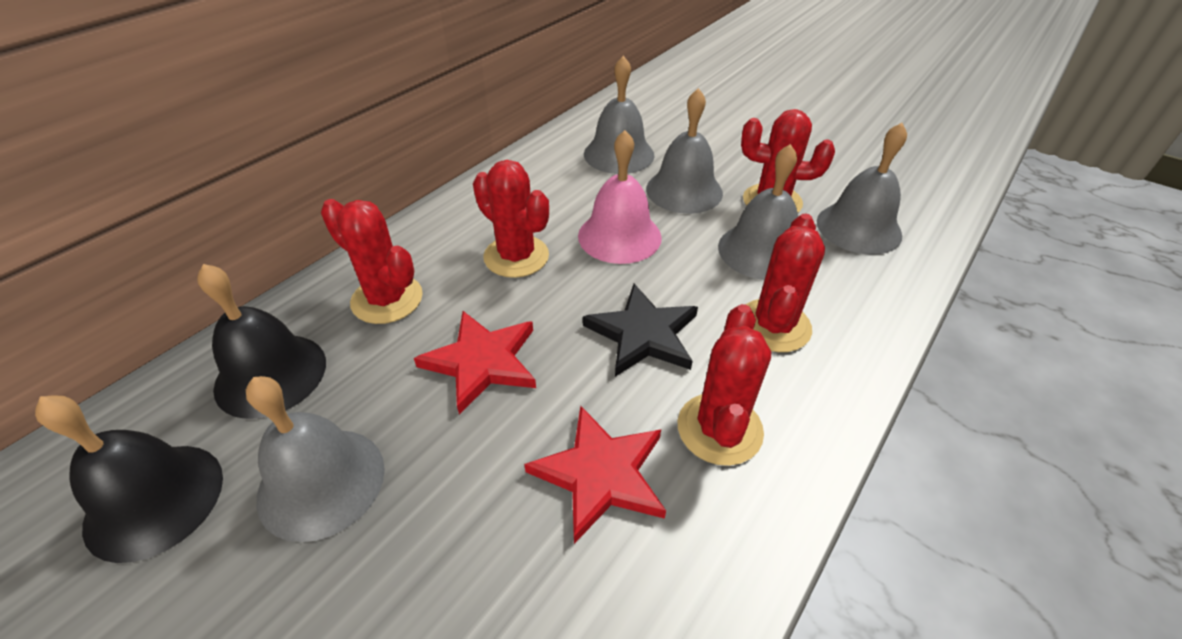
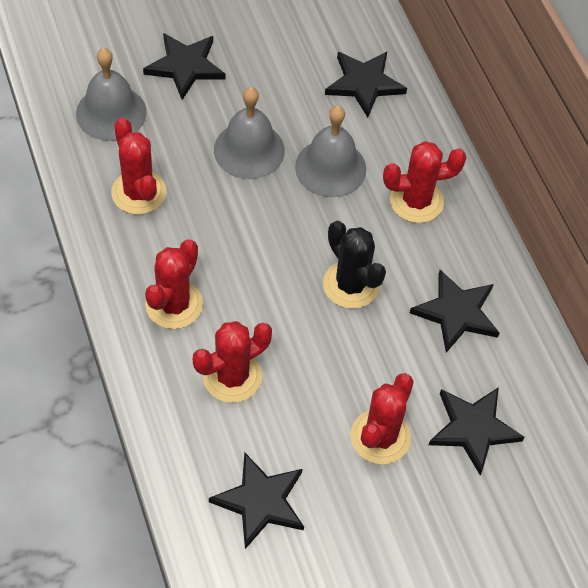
black bell: [35,395,223,563] [197,264,326,419] = 2 -> none = 0
black cactus: none = 0 -> [323,221,386,309] = 1
black star: [583,284,698,377] = 1 -> [143,33,225,100] [209,452,304,549] [325,52,407,117] [410,270,499,353] [429,387,525,475] = 5
grey bell: [246,376,385,542] [584,56,655,174] [646,88,723,214] [718,144,798,280] [817,123,907,255] = 5 -> [76,48,147,141] [214,87,285,179] [295,105,366,197] = 3
pink bell: [578,130,662,264] = 1 -> none = 0
red star: [414,311,536,414] [524,405,666,544] = 2 -> none = 0

